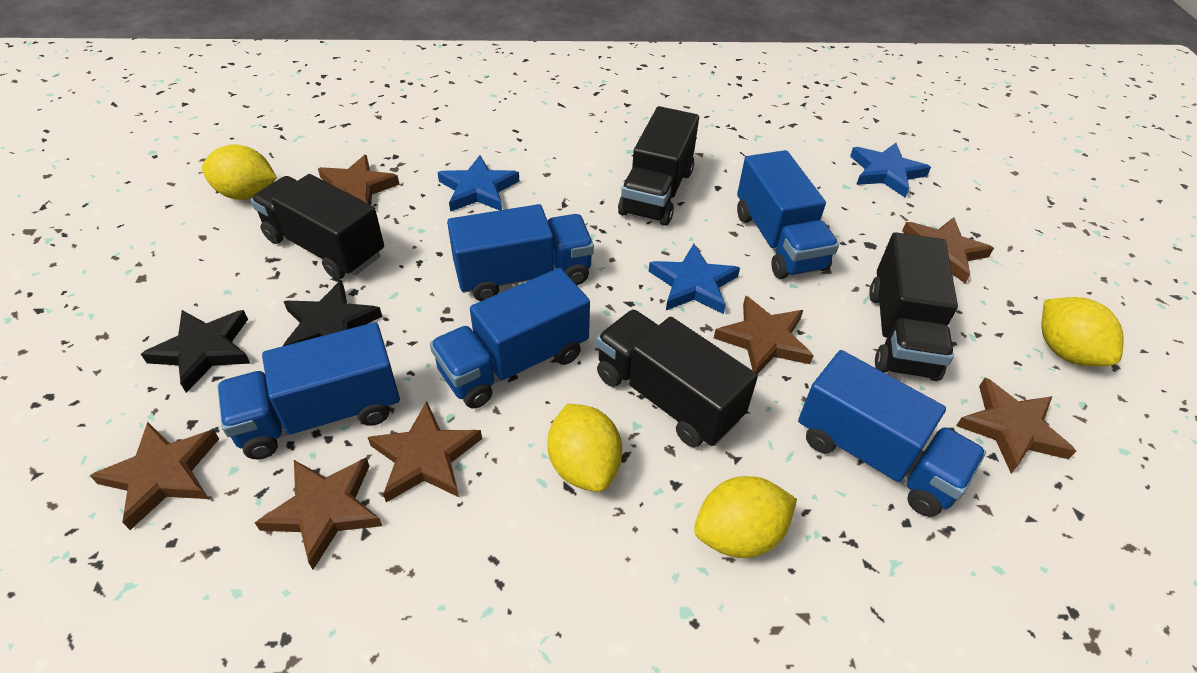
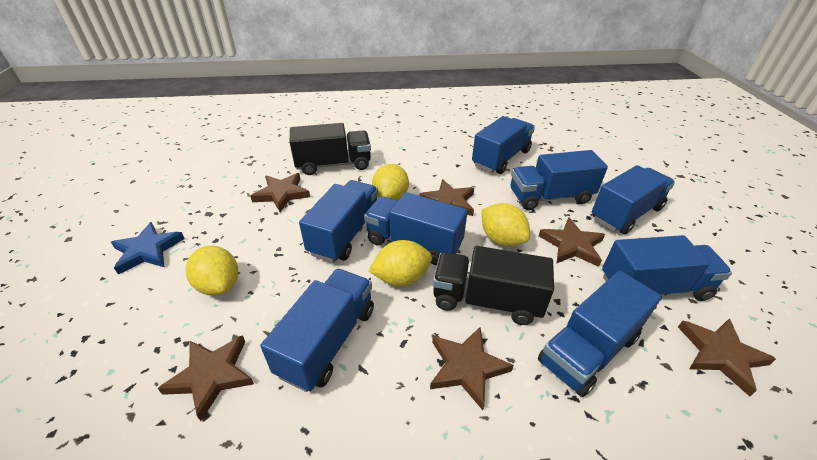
black star: [141,310,251,393] [283,280,382,346] = 2 -> none = 0
black truck: [251,174,384,280] [596,309,758,447] [618,106,699,226] [869,232,958,381] = 4 -> [290,123,371,175] [433,246,554,325] = 2
blue star: [437,155,519,212] [649,244,740,314] [850,143,931,198] = 3 -> [111,222,185,275] = 1
blue truck: [217,322,400,459] [430,268,590,408] [447,204,594,301] [737,150,839,279] [798,350,986,517] = 5 -> [260,269,374,392] [299,180,378,263] [364,192,468,265] [472,116,535,174] [510,150,608,210] [538,270,662,397] [592,165,675,234] [602,235,732,301] = 8
brown star: [90,422,219,530] [255,458,382,570] [318,155,400,205] [368,401,482,502] [714,295,814,374] [902,217,994,283] [956,378,1076,474] = 7 -> [157,335,254,421] [250,173,310,212] [419,179,474,216] [430,327,514,410] [539,217,605,267] [678,319,776,396] = 6

